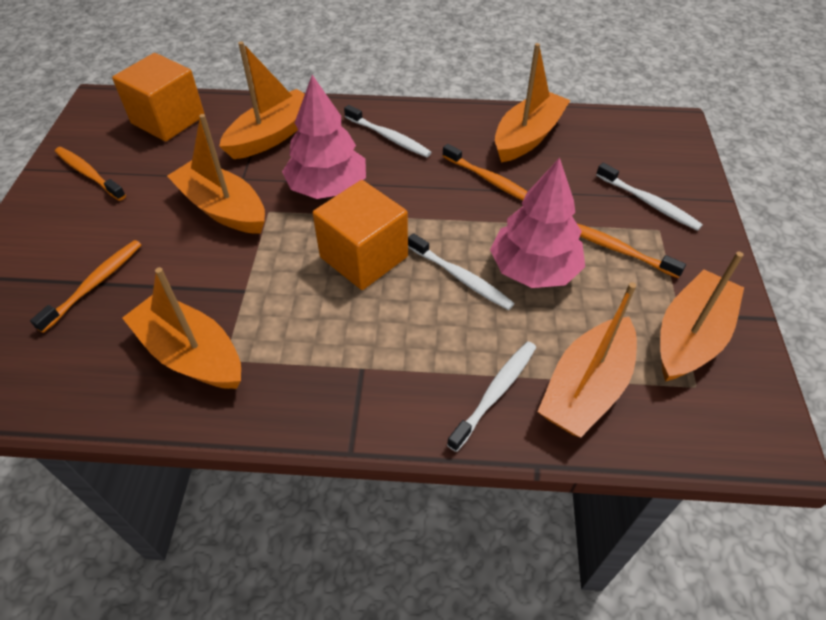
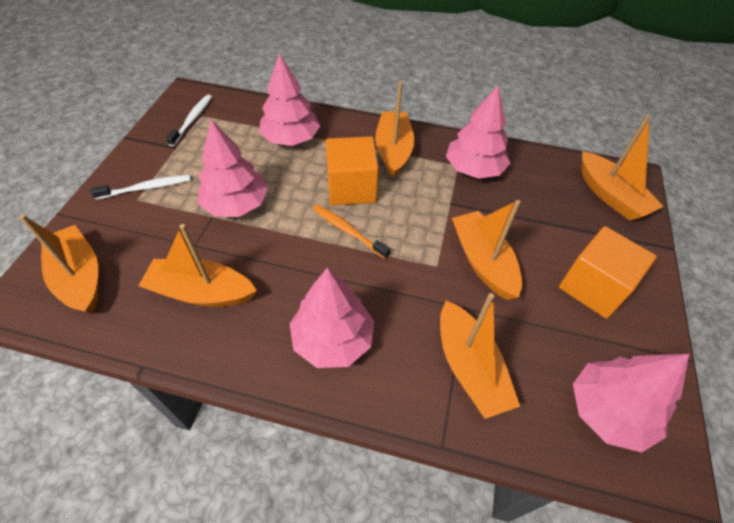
orange toothbrush: [30,240,141,333] [55,147,126,201] [442,144,528,201] [577,224,686,278] = 4 -> [313,204,390,259] = 1
pink tree: [282,75,366,199] [490,158,585,288] = 2 -> [198,120,268,217] [259,53,320,146] [290,267,374,368] [446,85,510,179] [573,354,689,452] = 5
white toothbrush: [344,105,432,157] [408,233,514,310] [447,341,536,452] [596,163,703,231] = 4 -> [91,175,191,200] [166,95,212,147] = 2

